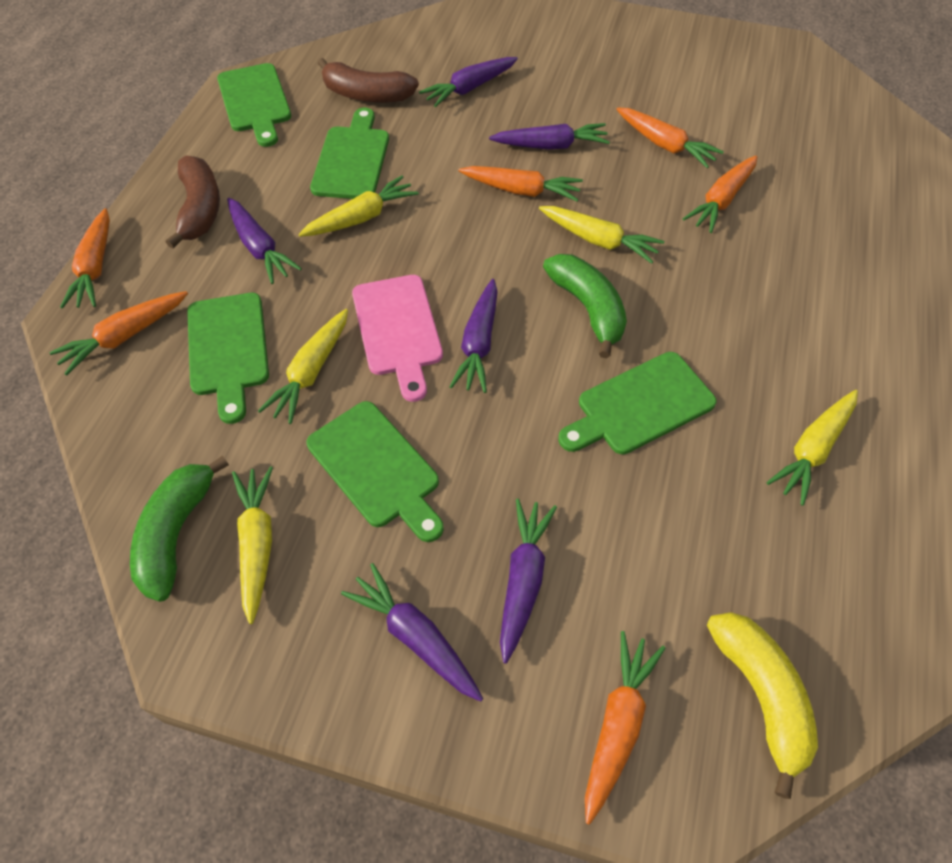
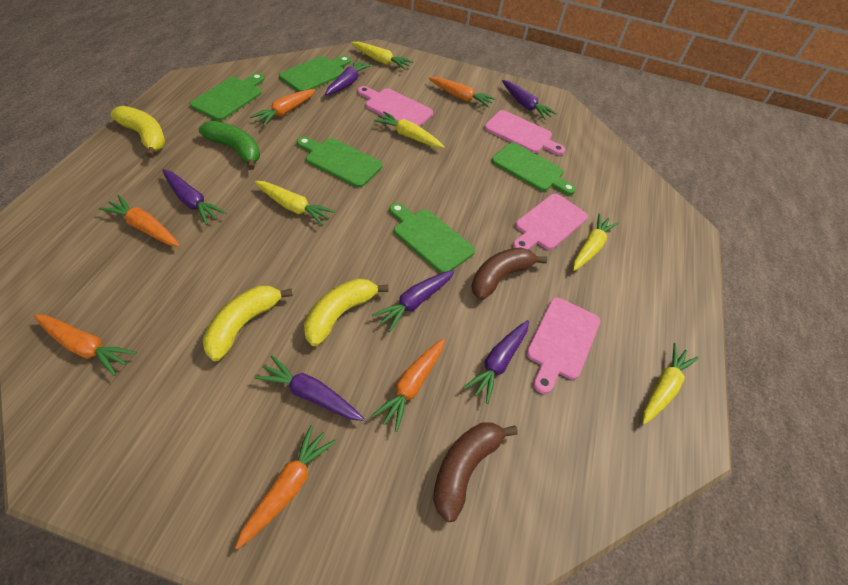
green banana: [130,456,229,602] [543,254,627,358] = 2 -> [199,121,260,170] = 1
pink cutting board: [352,275,443,402] = 1 -> [358,86,433,126] [484,110,565,155] [513,194,588,250] [526,297,600,394] = 4
yellow banana: [707,612,818,799] = 1 -> [110,106,166,158] [203,285,293,361] [304,278,389,346] = 3

